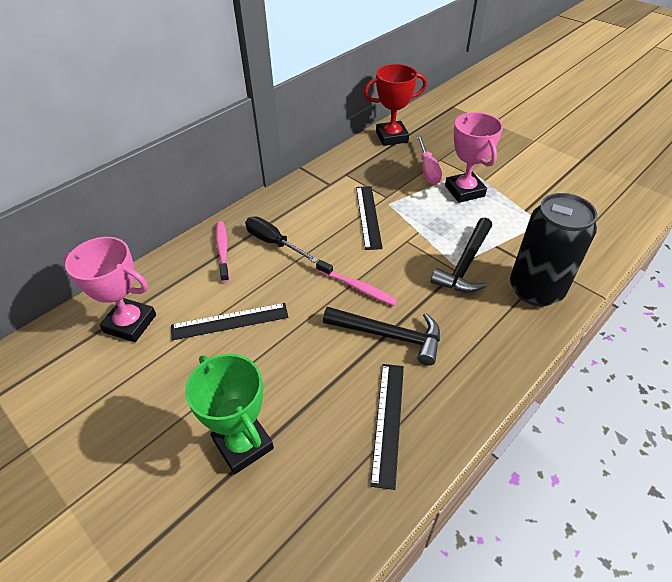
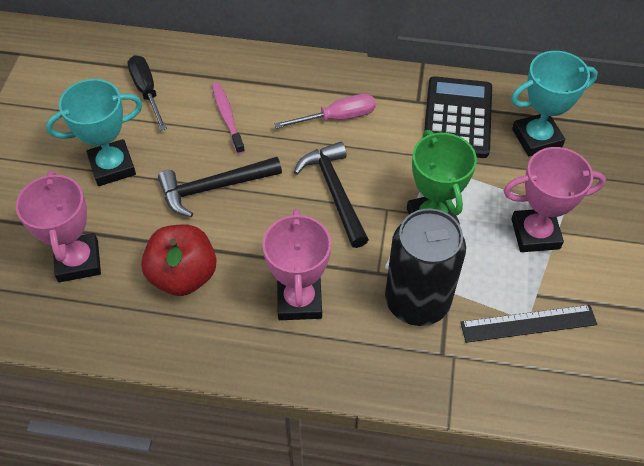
black calculator: none = 0 -> [424,76,492,158] = 1
black ruler: [171,303,288,340] [356,186,383,250] [370,364,404,490] = 3 -> [460,305,597,343] = 1
pink toothbrush: [216,221,230,282] [316,260,398,306] = 2 -> [212,82,245,154] = 1
pink trophy: [63,237,156,342] [445,112,503,203] = 2 -> [16,171,101,282] [262,209,331,320] [503,147,606,252] = 3
red apple: none = 0 -> [141,224,217,296] = 1
red trophy: [364,64,427,146] = 1 -> none = 0
turquoise trophy: none = 0 -> [46,79,142,186] [511,51,598,156] = 2

